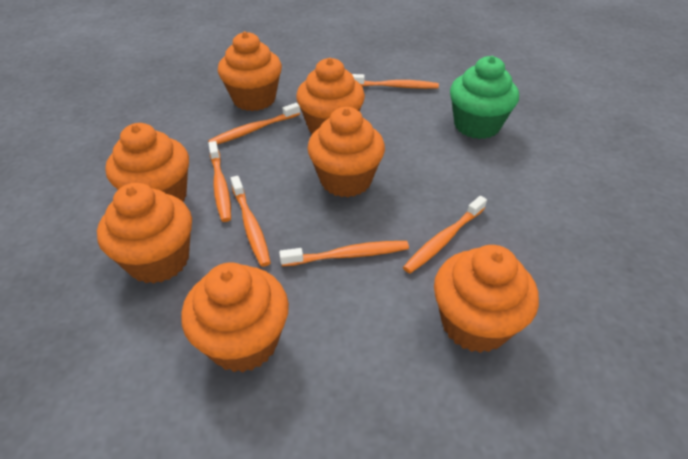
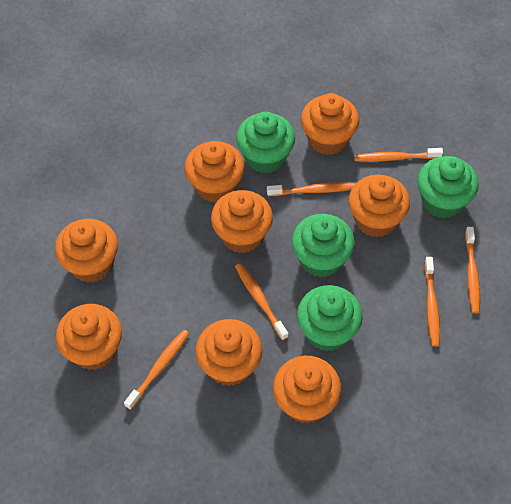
green cupcake: [450,56,519,139] = 1 -> [236,112,295,174] [291,214,355,278] [297,285,363,351] [417,156,479,219] = 4
orange cupcake: [97,183,192,284] [105,123,189,202] [181,262,289,372] [218,31,282,111] [296,58,365,135] [307,107,385,197] [434,245,539,353] = 7 -> [55,219,118,283] [56,304,122,370] [184,141,245,203] [195,319,262,386] [211,190,273,253] [273,356,341,424] [301,93,359,155] [348,175,410,238] = 8

